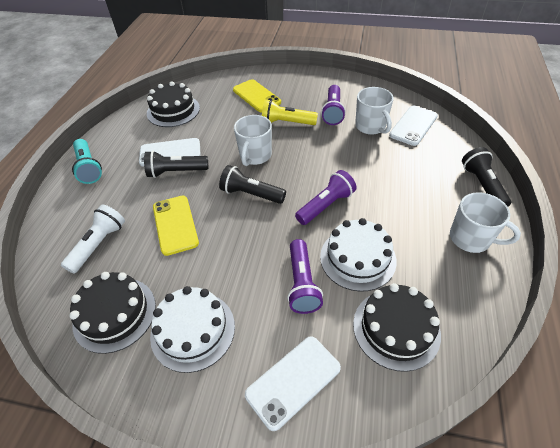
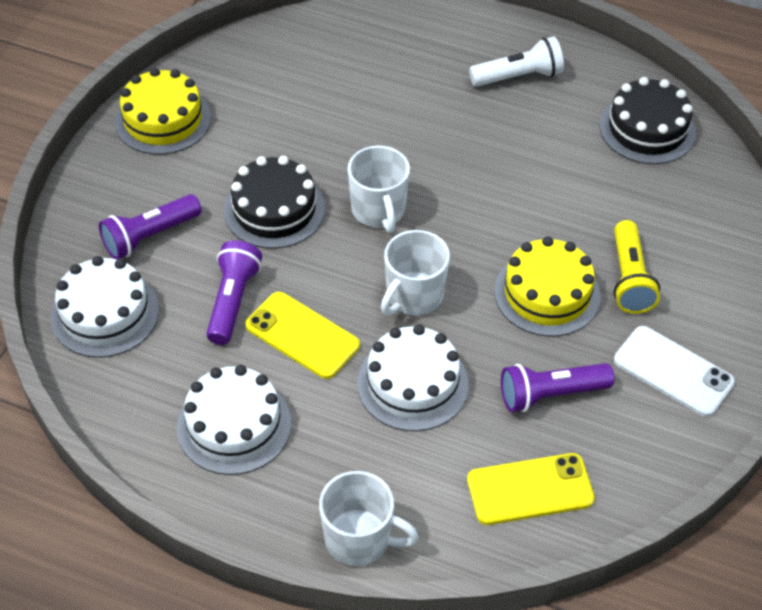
black cake: [69,272,156,354] [147,81,200,127] [353,283,441,372] = 3 -> [224,156,325,249] [600,77,696,164] = 2
black flashlight: [144,151,208,178] [219,165,286,204] [462,147,511,207] = 3 -> none = 0
turquoise flashlight: [72,139,102,184] = 1 -> none = 0
white cake: [150,286,235,373] [320,218,397,292] = 2 -> [51,256,159,358] [177,365,291,475] [357,324,469,431] = 3
white phone: [139,138,201,167] [245,336,341,431] [389,106,438,146] = 3 -> [614,326,735,417] = 1
yellow cake: none = 0 -> [115,68,211,155] [494,236,601,337] = 2

